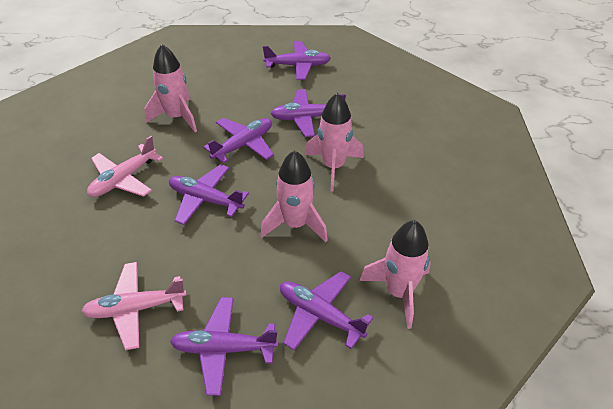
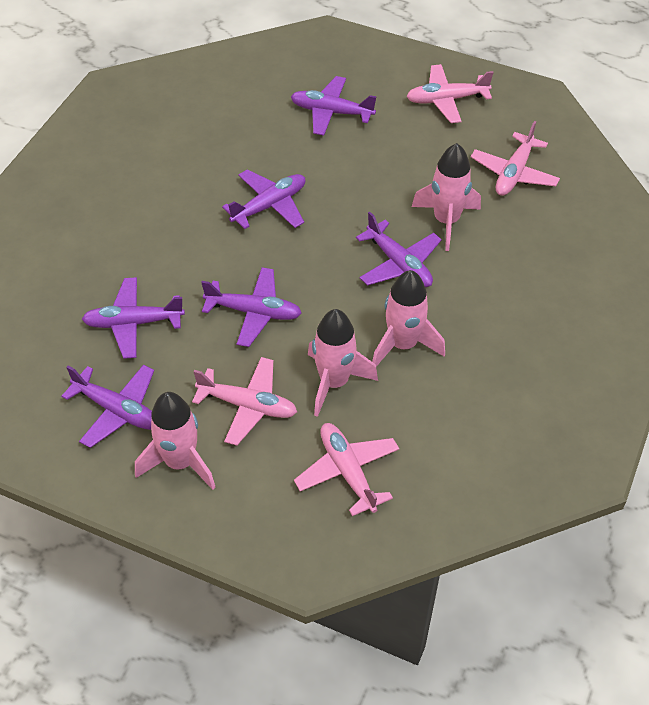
pink plane: [81,262,187,350] [87,136,163,197] = 2 -> [192,357,297,446] [294,423,399,516] [406,64,494,123] [471,121,560,196] = 4

